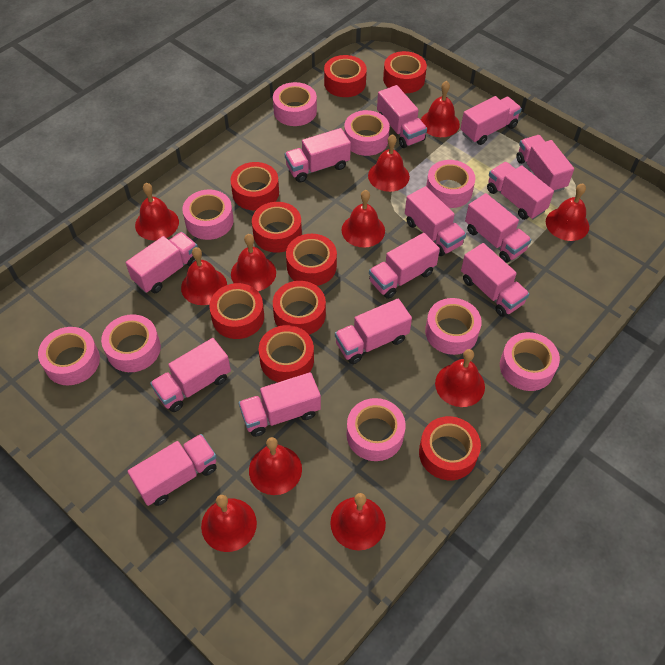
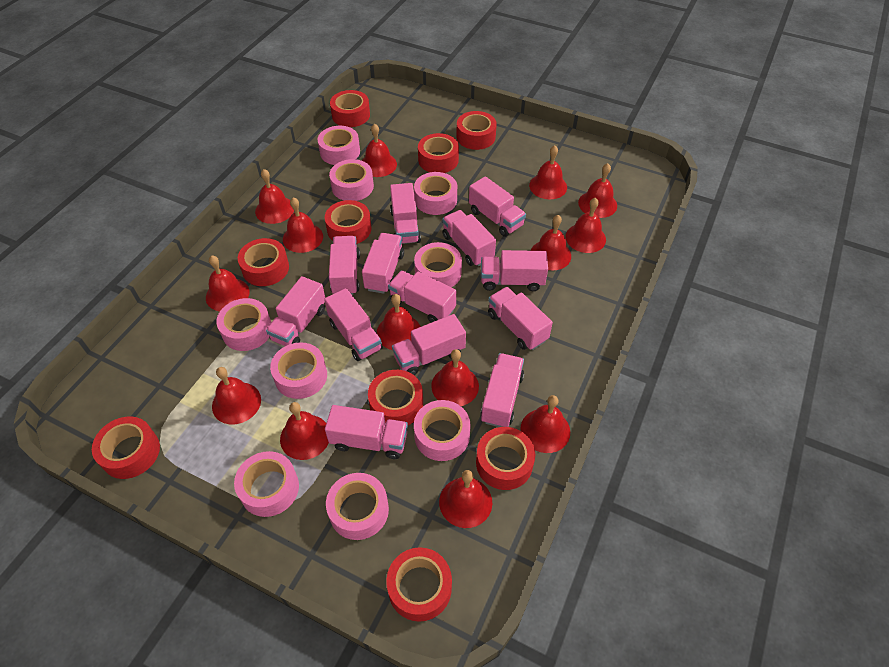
pink truck: [126,232,198,293] [128,434,217,506] [150,338,231,412] [238,372,321,437] [285,128,351,182] [335,299,412,364] [369,233,440,299] [377,85,427,148] [405,186,466,256] [461,96,522,145] [461,243,529,317] [465,193,532,263] [487,162,554,220] [516,135,574,192] = 14 -> [266,276,325,346] [324,288,383,361] [325,405,408,459] [329,236,360,295] [362,233,404,294] [388,270,456,323] [390,183,421,244] [392,314,466,375] [442,210,496,266] [469,176,526,237] [480,353,524,427] [481,250,548,291] [488,287,553,350] = 13
red bell: [135,183,179,241] [181,247,227,305] [201,495,257,552] [231,234,276,291] [249,437,302,495] [330,493,386,551] [342,190,385,248] [368,134,410,192] [421,81,460,137] [435,349,485,407] [546,184,589,241] = 11 -> [206,255,249,312] [212,367,261,424] [255,169,294,224] [280,402,329,460] [283,197,323,253] [362,123,397,177] [377,294,421,350] [431,349,479,406] [439,470,492,528] [520,395,570,453] [529,145,567,199] [531,215,571,271] [565,198,606,253] [578,163,617,218] = 14

